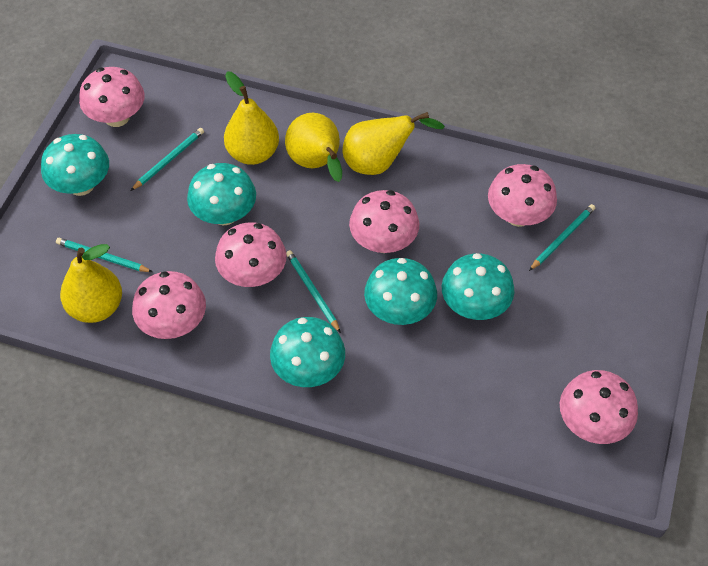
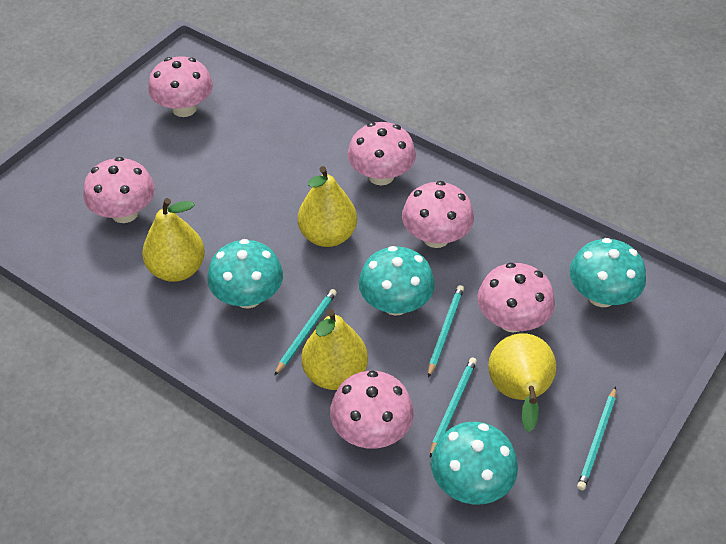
turquoise mushroom: [41,134,109,196] [187,163,256,225] [270,317,345,387] [364,258,437,325] [442,253,515,320] = 5 -> [207,239,283,309] [359,246,435,316] [431,422,518,504] [570,238,646,307] = 4

